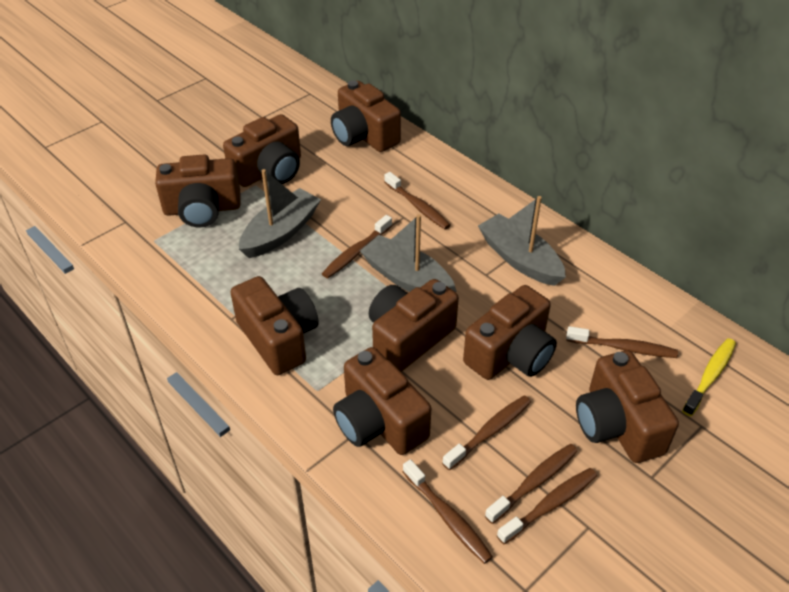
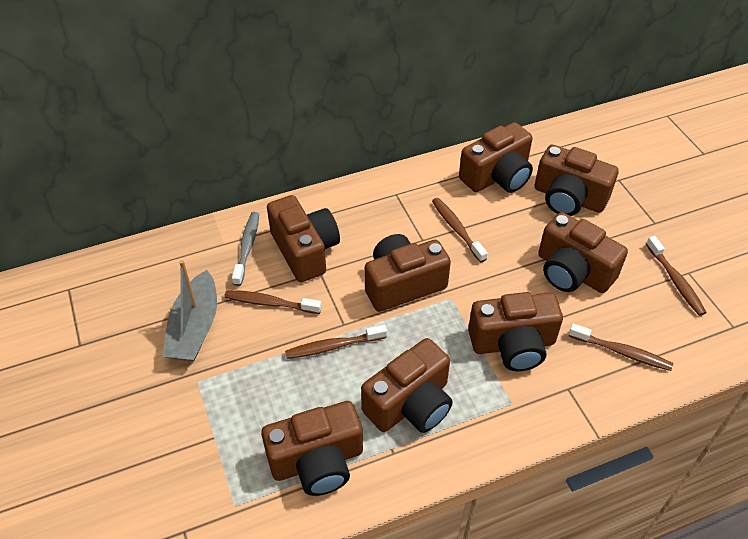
brown toothbrush: [322,215,392,278] [384,172,451,229] [403,459,493,564] [442,395,531,470] [485,444,578,524] [497,468,597,544] [566,326,678,358] = 7 -> [224,290,322,314] [285,325,387,359] [432,198,488,262] [569,323,673,371] [646,236,707,316] = 5
grey boat: [239,169,321,258] [360,214,457,292] [478,196,566,286] = 3 -> [162,260,217,361] = 1
grey toothbrush: none = 0 -> [232,212,259,286] = 1
yellow toothbrush: [682,338,736,416] = 1 -> none = 0

